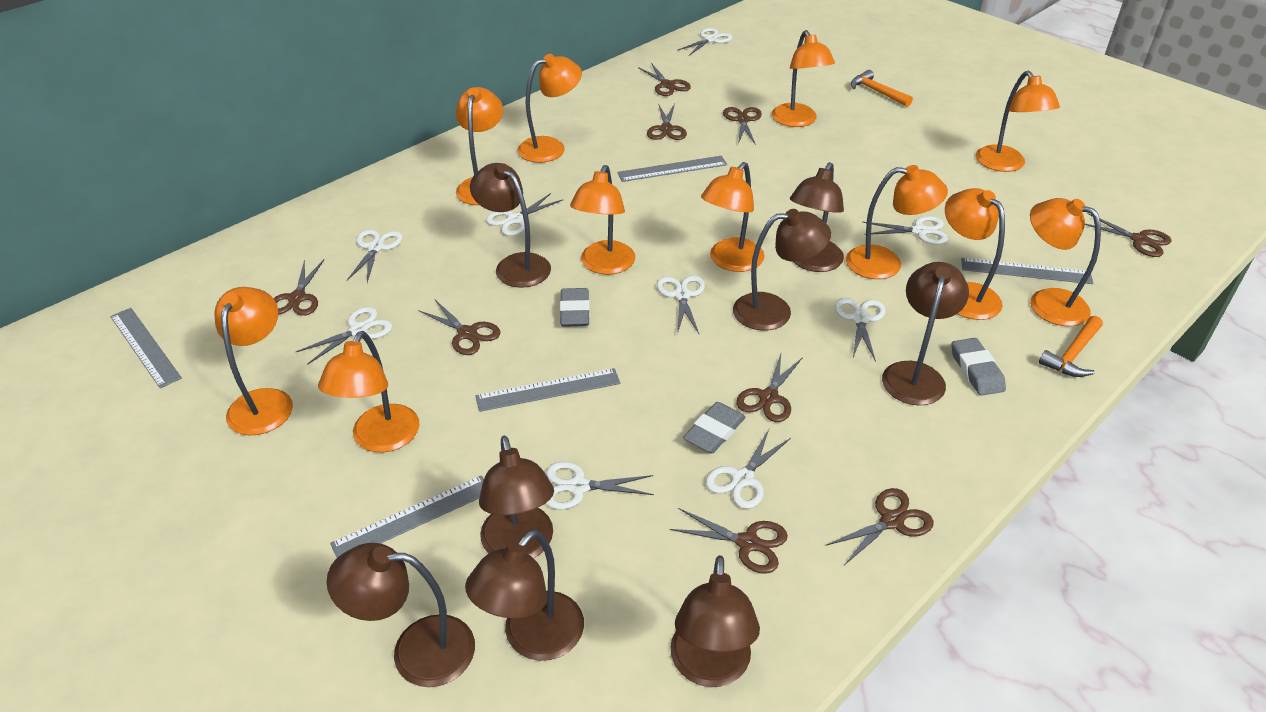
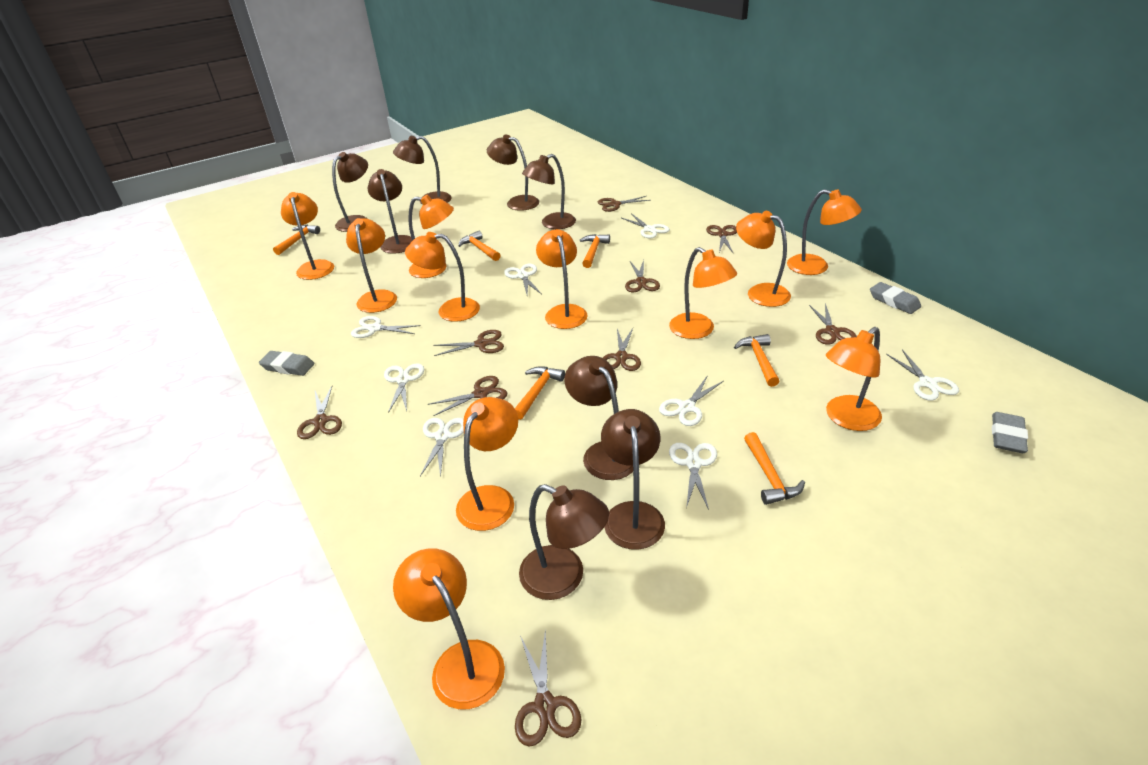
grey ruler: [110,308,182,388] [330,475,484,558] [475,368,620,412] [617,156,727,182] [961,258,1093,284] = 5 -> none = 0
orange hammer: [851,70,913,107] [1039,316,1103,377] = 2 -> [273,225,320,255] [458,231,501,261] [515,366,565,420] [580,234,610,268] [734,334,779,387] [744,432,805,505] = 6
white scissors: [296,307,392,365] [347,229,403,283] [486,193,563,236] [546,462,654,510] [657,276,705,334] [677,28,732,56] [705,429,791,509] [835,298,886,362] [863,216,948,244] = 9 -> [351,316,421,338] [384,363,424,413] [420,418,464,477] [504,264,541,295] [622,213,670,238] [659,375,724,426] [669,443,717,510] [886,350,959,401] = 8

